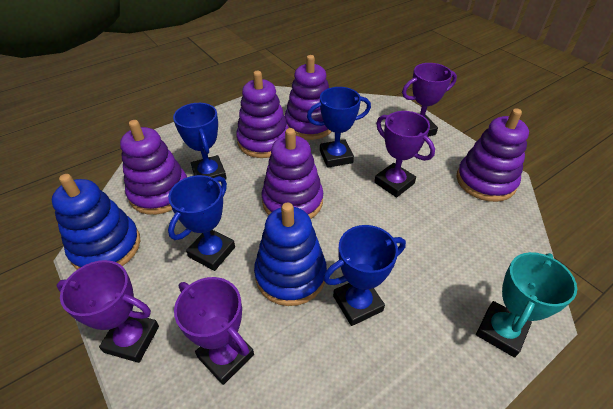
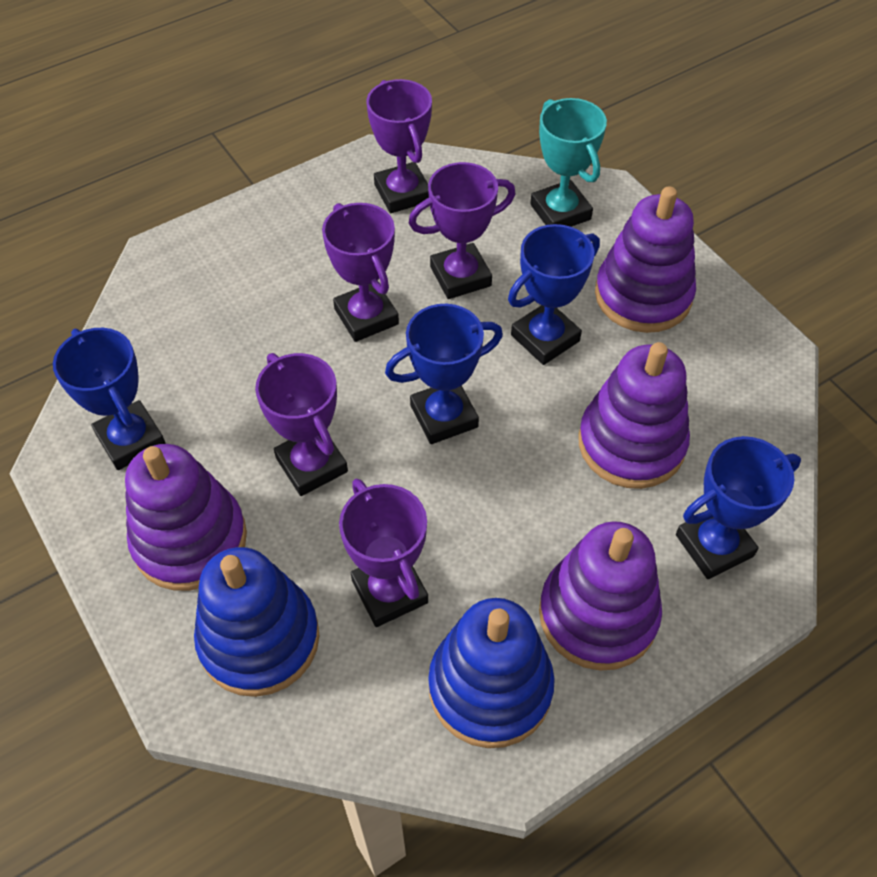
purple stacking toy: [120,120,187,215] [236,71,289,158] [262,128,323,219] [285,55,332,140] [456,108,529,202] = 5 -> [125,444,247,591] [539,521,662,671] [578,342,690,489] [595,186,696,333] = 4
purple trophy: [57,260,159,363] [174,277,254,385] [374,111,435,197] [402,63,457,137] = 4 -> [255,353,348,496] [322,203,399,342] [339,479,428,627] [367,79,432,213] [409,162,515,299] = 5

